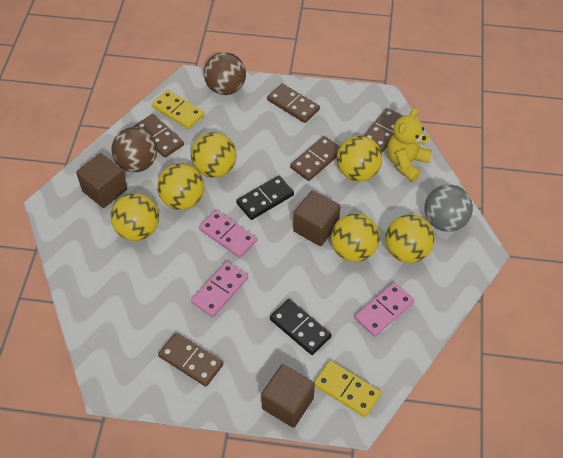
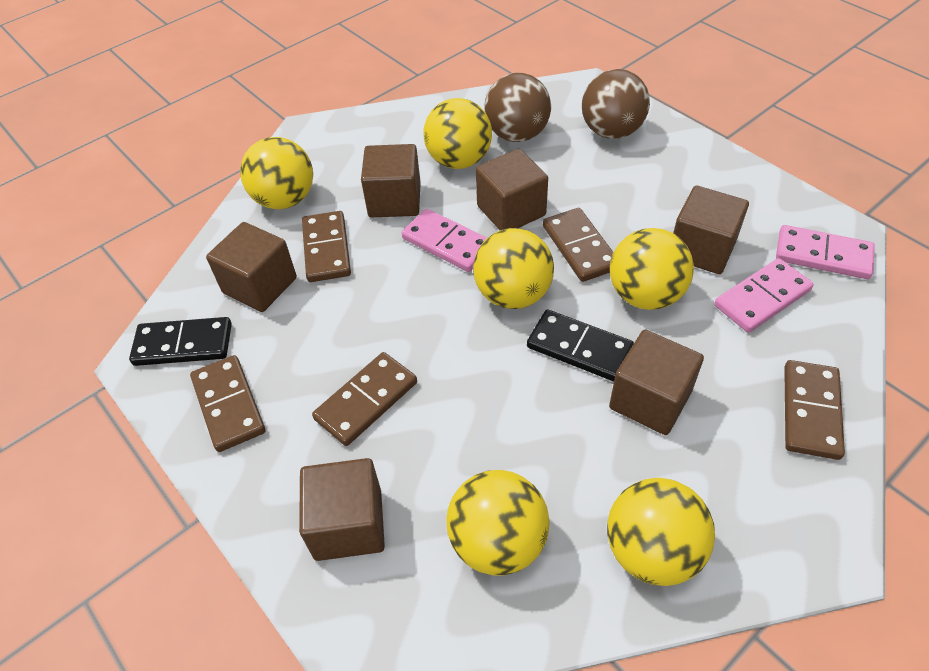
brown cube: [76,153,127,208] [261,364,315,428] [293,190,341,246] = 3 -> [206,222,297,312] [299,458,385,561] [361,144,421,217] [476,149,548,230] [609,330,704,435] [673,186,749,274] = 6
grey ball: [424,185,473,232] = 1 -> none = 0
yellow domino: [152,90,204,129] [314,361,381,417] = 2 -> none = 0
yellow teddy bear: [387,108,432,182] = 1 -> none = 0

